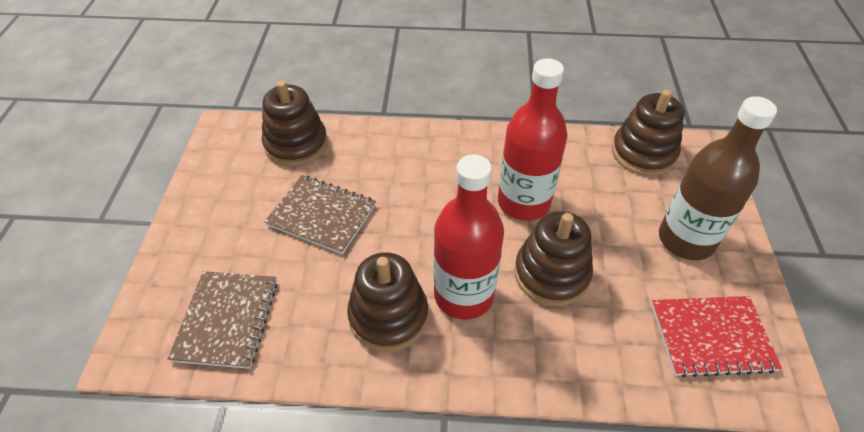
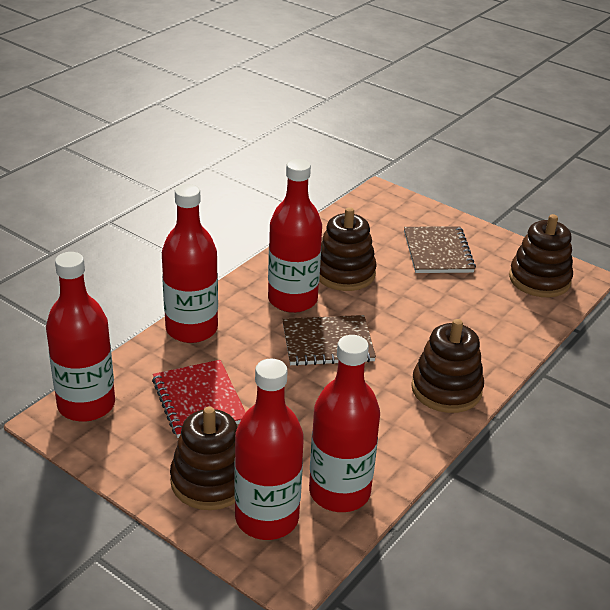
brown bottle: [659,96,777,260] = 1 -> none = 0
red bottle: [434,154,504,320] [498,58,567,221] = 2 -> [46,252,115,422] [162,184,218,343] [235,359,304,540] [268,159,322,313] [309,335,380,512] = 5

